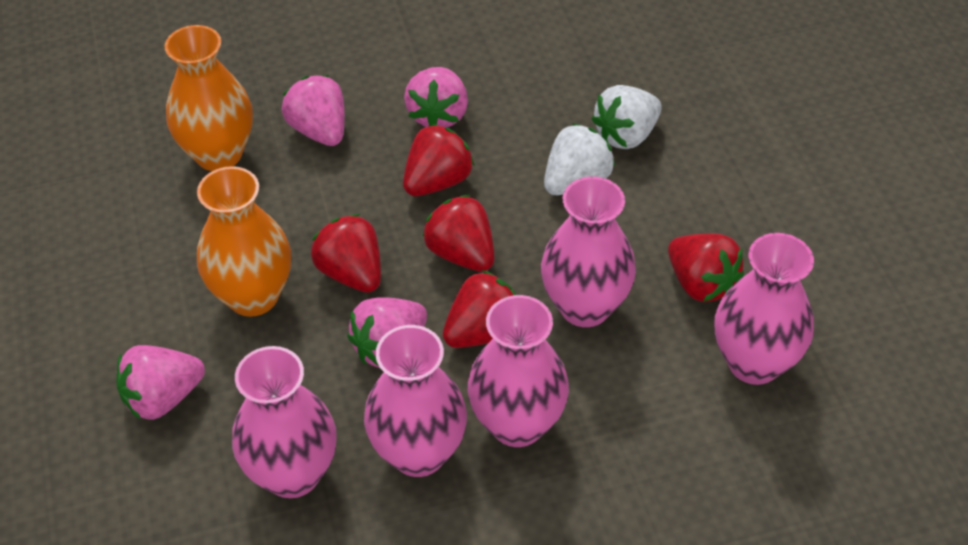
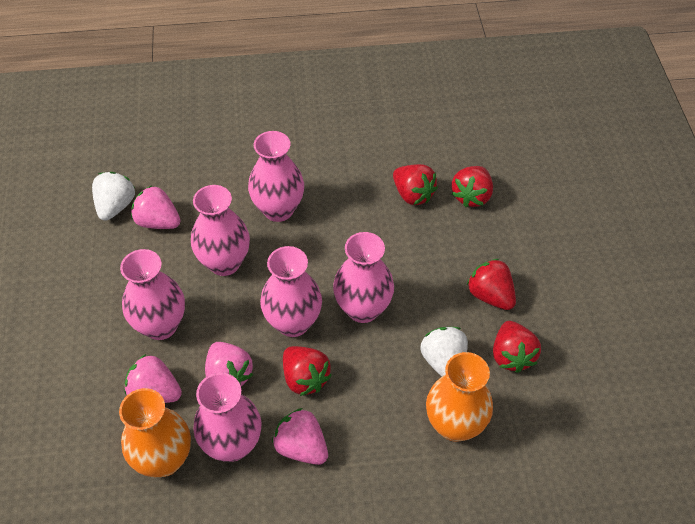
pink vase: [232,346,337,498] [364,325,467,477] [468,295,569,447] [541,177,636,327] [714,233,814,385] = 5 -> [120,249,185,340] [191,185,250,276] [194,373,262,462] [248,131,304,222] [260,246,322,337] [333,232,394,323] = 6

